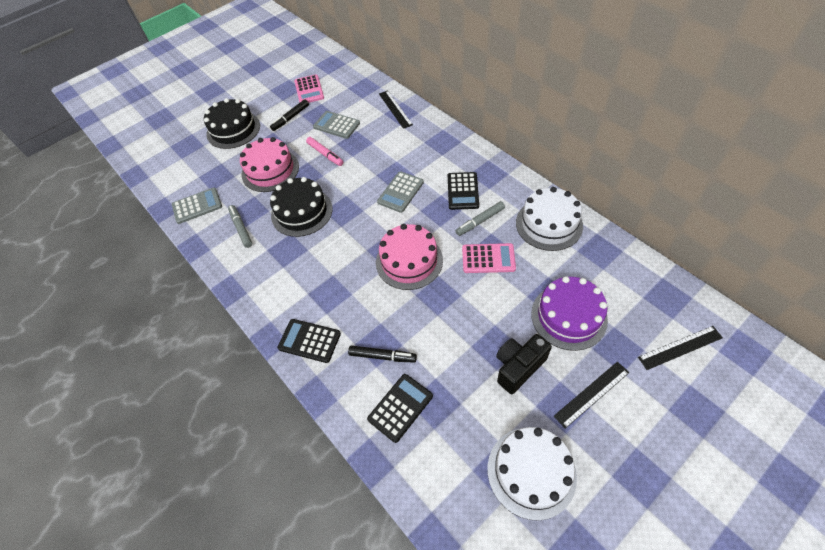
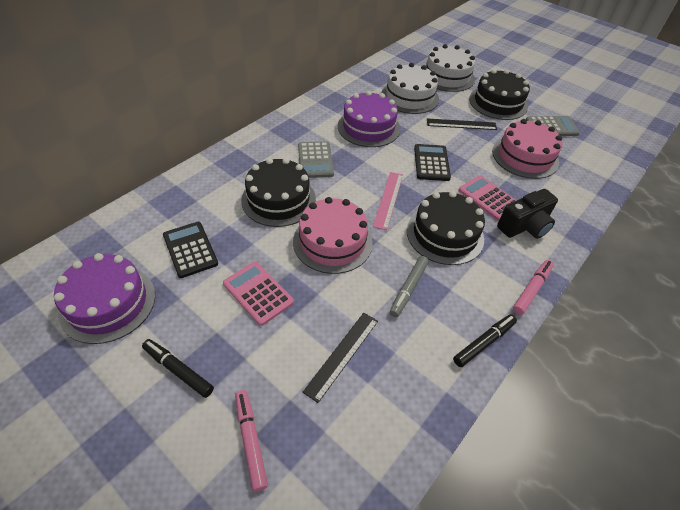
black cake: [204,98,260,149] [270,177,333,237] = 2 -> [241,158,316,227] [407,191,485,265] [469,69,530,120] = 3
black calculator: [278,319,341,363] [367,374,433,443] [448,172,479,210] = 3 -> [163,222,218,278] [414,144,451,181] = 2
black ruler: [379,90,413,129] [554,362,629,429] [638,326,723,370] = 3 -> [303,313,378,403] [427,118,497,130] = 2
grey calculator: [172,188,222,224] [313,111,360,139] [377,171,424,213] = 3 -> [298,141,334,178] [526,116,580,136] = 2
grey marker: [228,205,252,248] [455,201,505,236] = 2 -> [390,256,429,317] = 1
pink marker: [306,137,343,166] = 1 -> [235,390,268,492] [513,260,553,315] = 2
pink ruler: none = 0 -> [373,172,403,230] = 1
purple cake: [531,276,608,351] = 1 -> [54,253,155,344] [338,91,400,147] = 2

